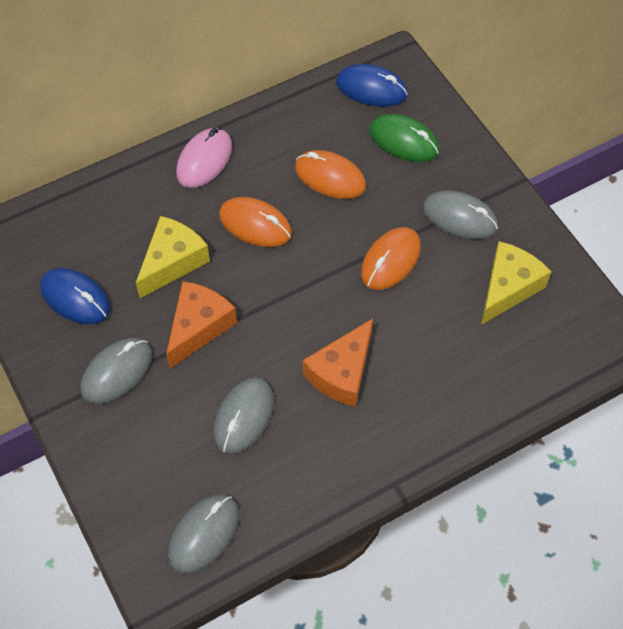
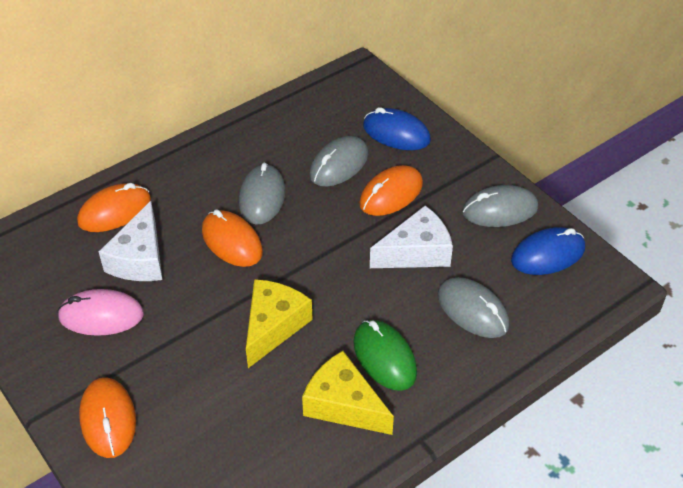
orange cheese: [166,281,237,368] [303,318,373,407] = 2 -> none = 0
orange mouse: [219,197,292,247] [295,150,366,199] [361,227,421,290] = 3 -> [77,183,151,232] [79,377,136,458] [202,209,263,267] [359,165,423,216] = 4
white cheese: none = 0 -> [99,201,162,281] [370,206,453,268] = 2

